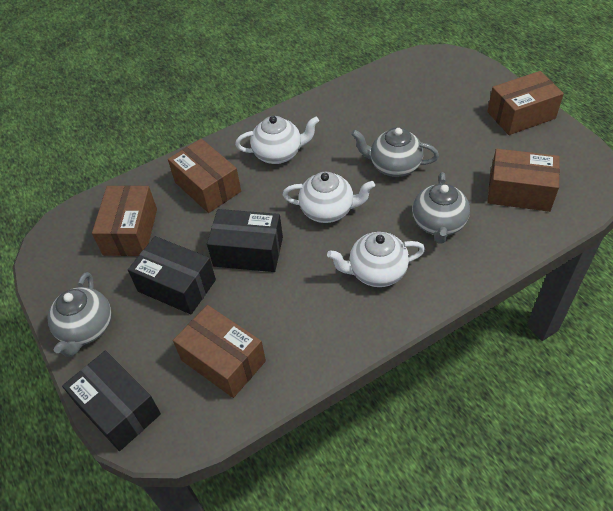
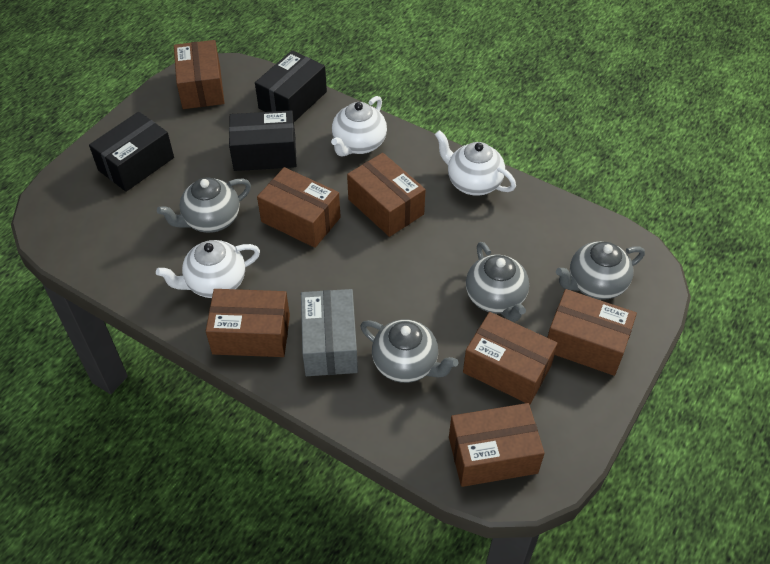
brown box: [92,185,157,256] [168,139,241,213] [173,305,266,398] [487,71,564,135] [487,149,560,212] = 5 -> [174,40,224,109] [206,289,290,357] [257,167,341,248] [347,153,426,237] [449,403,545,487] [463,312,558,405] [547,289,637,376] = 7
grey box: none = 0 -> [301,289,358,376] = 1
grey teapot: [48,272,111,357] [351,128,439,177] [413,172,470,244] = 3 -> [157,177,251,233] [361,319,458,383] [466,242,529,322] [556,241,645,300] = 4

